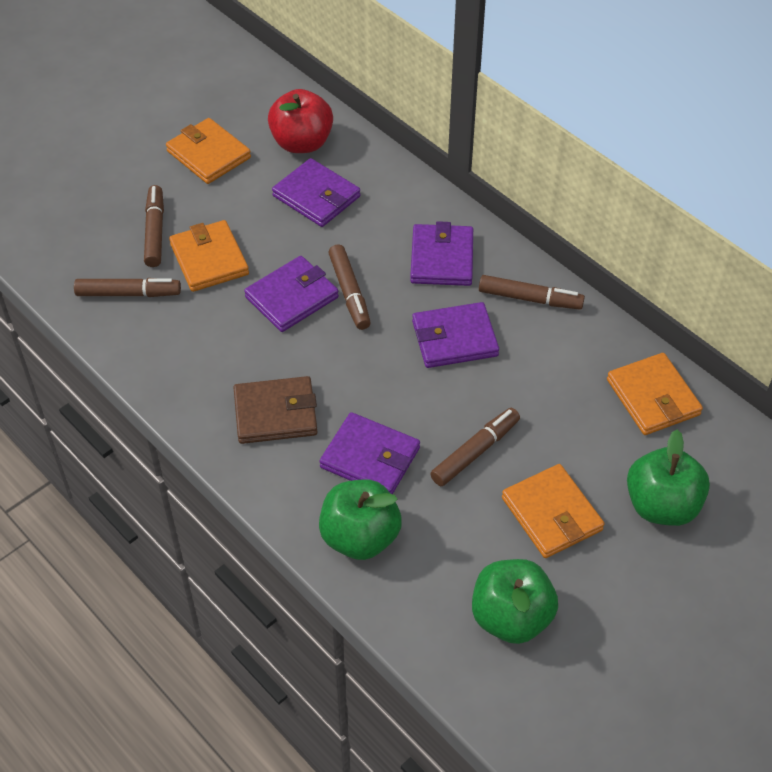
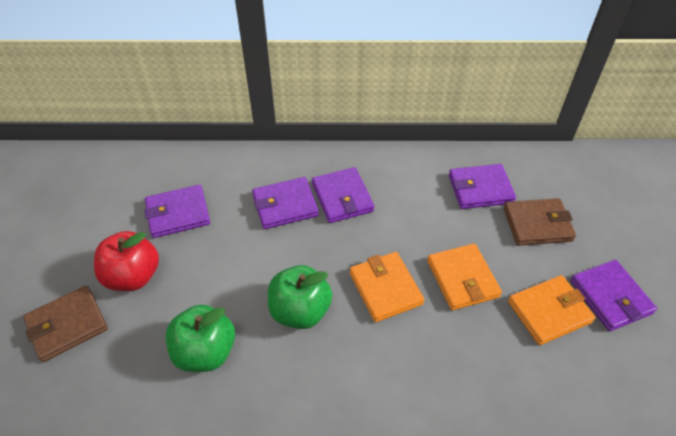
brown marker: [74,278,181,297] [144,185,164,267] [328,245,371,330] [430,408,520,486] [479,275,585,309] = 5 -> none = 0
brown wallet: [233,376,317,444] = 1 -> [23,285,108,362] [504,198,576,246] = 2
green apple: [319,479,402,560] [472,559,558,644] [627,430,710,526] = 3 -> [166,305,235,372] [268,265,332,329] = 2
orange wallet: [166,118,251,184] [169,220,249,292] [502,464,604,558] [607,353,703,435] = 4 -> [350,252,424,322] [427,244,502,310] [508,275,596,345] = 3

